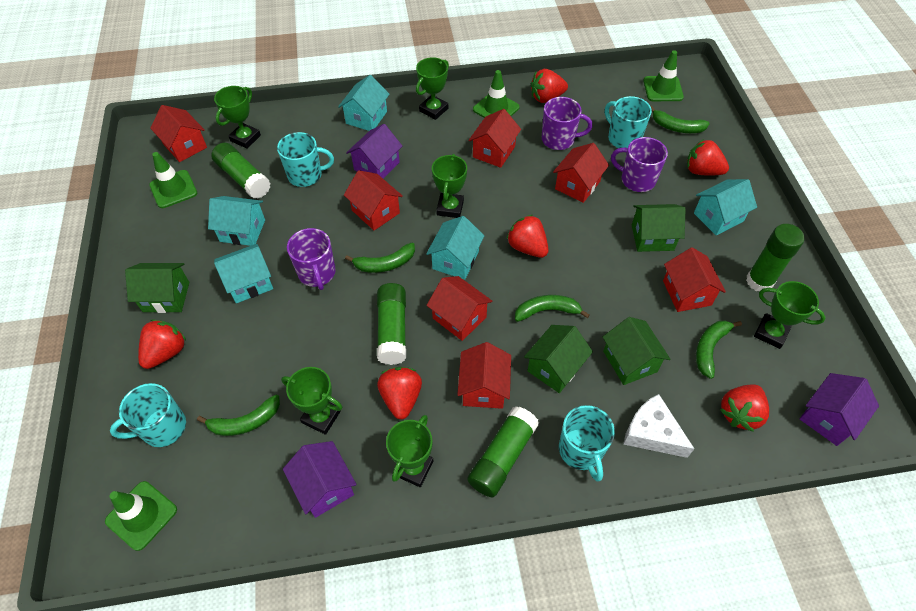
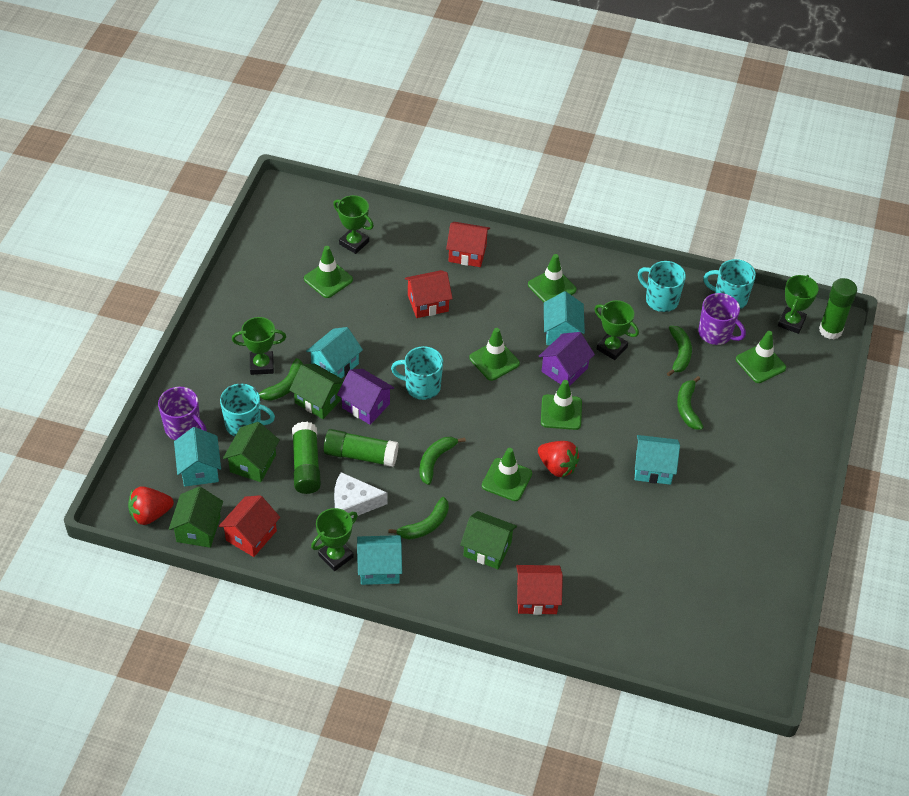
green glue stick: [211,143,271,199] [377,283,406,365] [467,406,539,497] [746,224,804,292] = 4 -> [292,422,321,494] [324,429,399,467] [819,278,857,339] = 3
green traffic cone: [105,481,177,551] [149,152,197,208] [473,70,520,118] [643,50,684,101] = 4 -> [304,246,353,298] [469,328,520,381] [482,448,532,501] [528,254,577,302] [541,380,582,430] [736,331,786,383] = 6
green trophy: [214,86,261,149] [281,367,342,435] [386,415,433,487] [416,57,449,120] [432,154,467,218] [754,281,826,349] = 6 -> [232,317,286,375] [311,508,358,571] [333,195,374,254] [594,300,639,360] [778,275,818,334] = 5
purple house: [283,441,356,518] [346,124,402,179] [800,373,879,446] = 3 -> [337,369,394,425] [539,332,595,386] = 2
purple mug: [287,228,336,290] [542,97,592,150] [611,137,668,192] = 3 -> [158,387,207,440] [699,293,746,345] = 2
red house: [150,105,207,162] [344,170,403,230] [426,276,492,341] [457,342,511,409] [468,109,521,168] [553,143,609,203] [663,247,726,312] = 7 -> [219,495,280,557] [405,270,453,318] [446,222,490,267] [516,565,563,615] = 4
red strawberry: [138,319,186,369] [377,367,422,419] [507,215,548,258] [531,69,568,103] [687,139,729,176] [720,384,769,432] = 6 -> [128,486,174,525] [538,441,580,477] = 2

